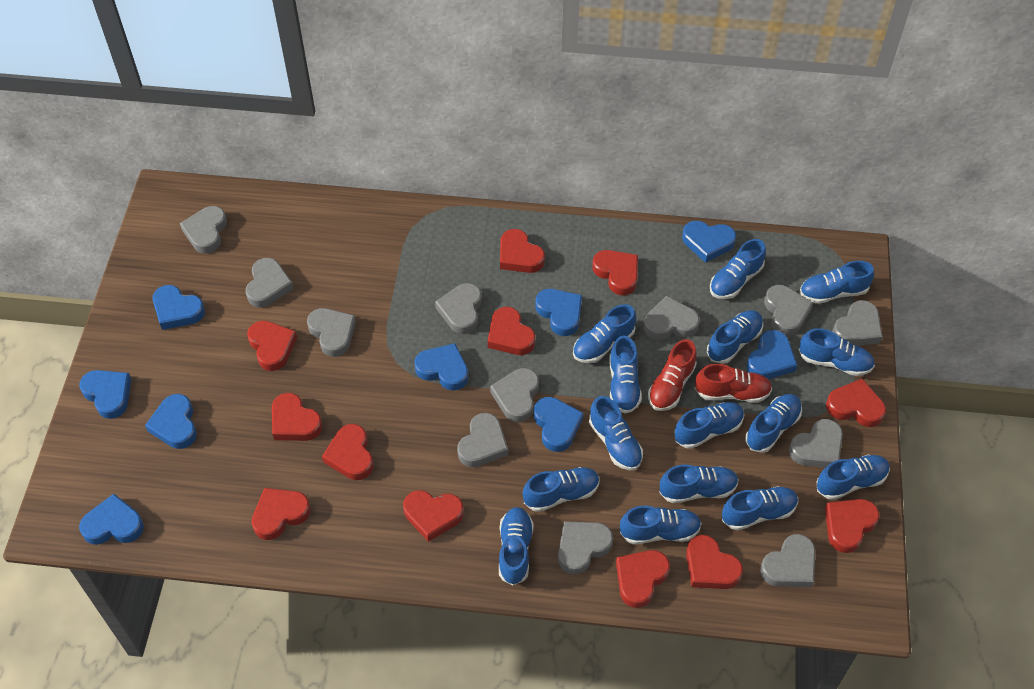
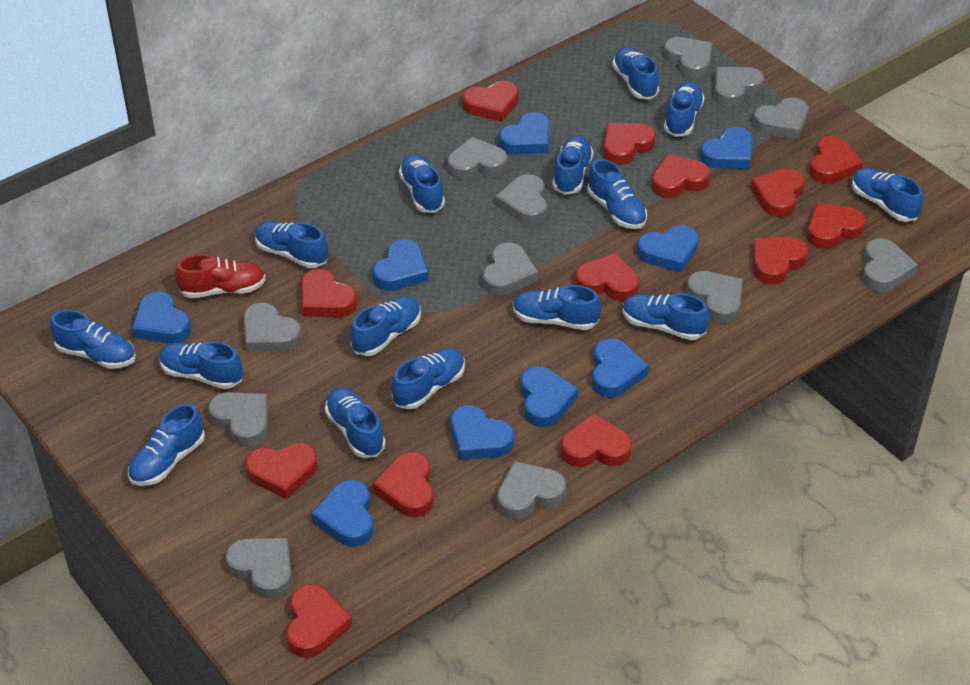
red heart: [247,321,297,371] [252,488,311,540] [272,393,323,441] [322,424,373,480] [403,490,464,542] [488,307,535,355] [500,229,545,273] [592,250,638,295] [616,550,670,608] [686,535,743,589] [825,499,879,553] [826,379,886,427] = 12 -> [245,443,318,499] [286,584,352,658] [301,269,357,317] [373,452,434,517] [463,81,519,122] [561,413,632,467] [575,253,639,301] [603,123,656,165] [651,154,711,198] [751,168,805,217] [753,237,808,284] [807,203,866,249] [809,136,863,184] = 13
red shoe: [648,339,697,411] [695,364,772,403] = 2 -> [175,254,266,298] = 1

